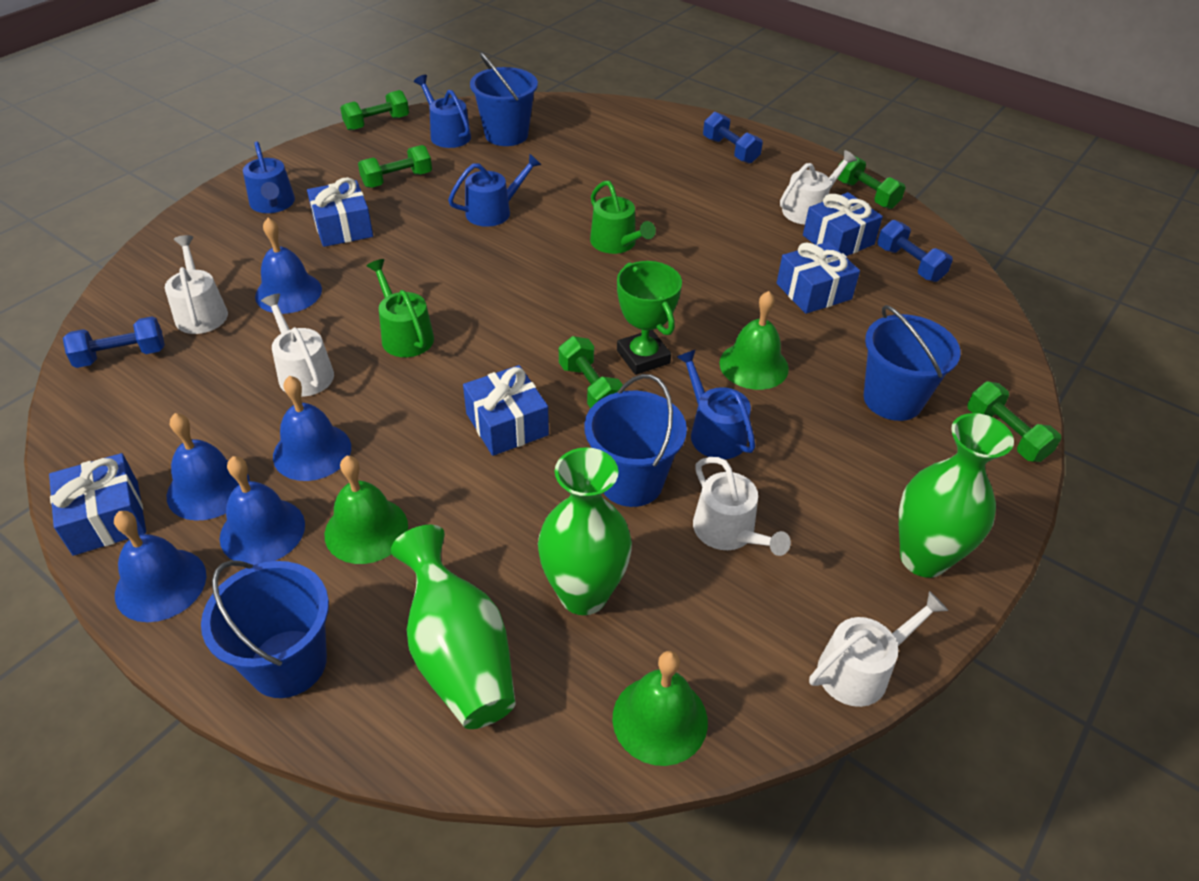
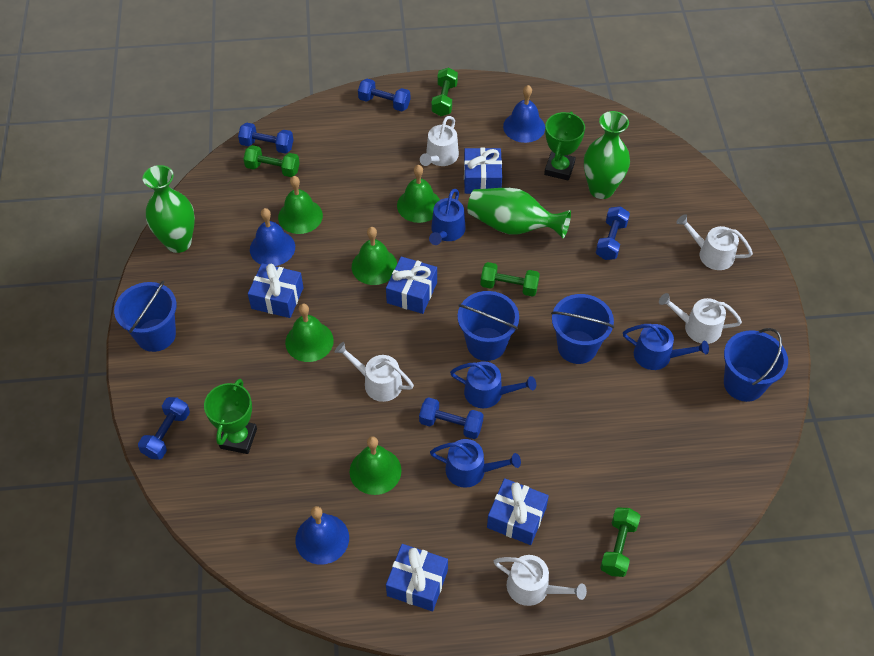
blue bell: [114,511,207,622] [167,413,250,521] [220,456,305,565] [255,218,322,314] [273,376,351,481] = 5 -> [250,208,295,266] [295,506,349,565] [503,85,545,143] = 3
blue dumbbell: [63,316,165,368] [703,112,763,164] [877,220,953,282] = 3 -> [138,397,190,460] [238,122,293,154] [358,79,410,112] [419,397,484,439] [596,206,630,260] = 5
green bell: [325,456,408,564] [612,651,708,766] [719,291,789,390] = 3 -> [278,176,323,234] [285,304,334,362] [350,436,402,495] [352,227,397,285] [397,165,440,223] = 5
green dumbbell: [340,90,409,131] [358,145,432,188] [559,336,623,408] [837,156,906,209] [967,382,1061,462] = 5 -> [243,145,300,177] [431,67,458,116] [480,262,540,297] [600,507,640,577] = 4
green trophy: [617,261,682,375] = 1 -> [204,379,257,454] [544,112,585,181] = 2
green watering can: [367,259,434,357] [590,181,656,254] = 2 -> none = 0

